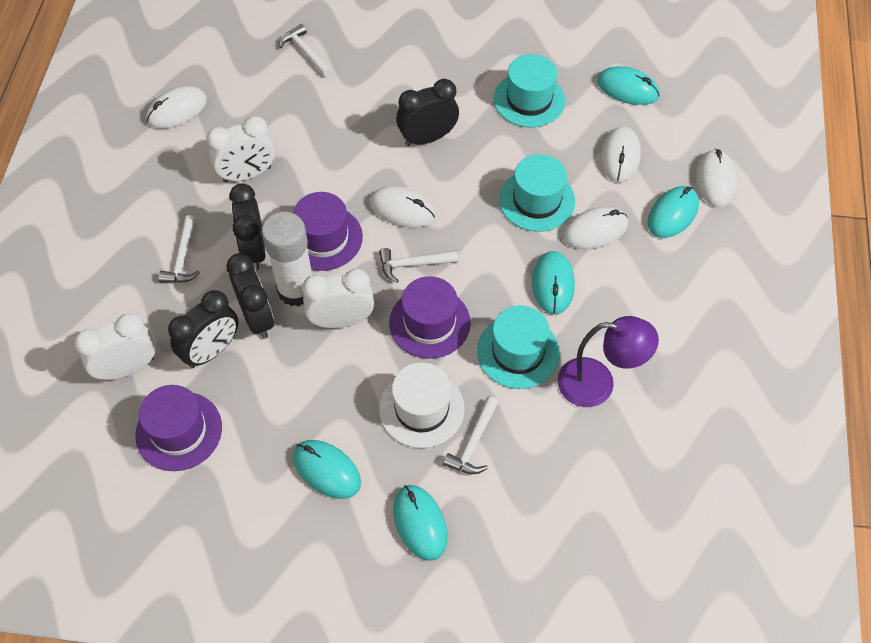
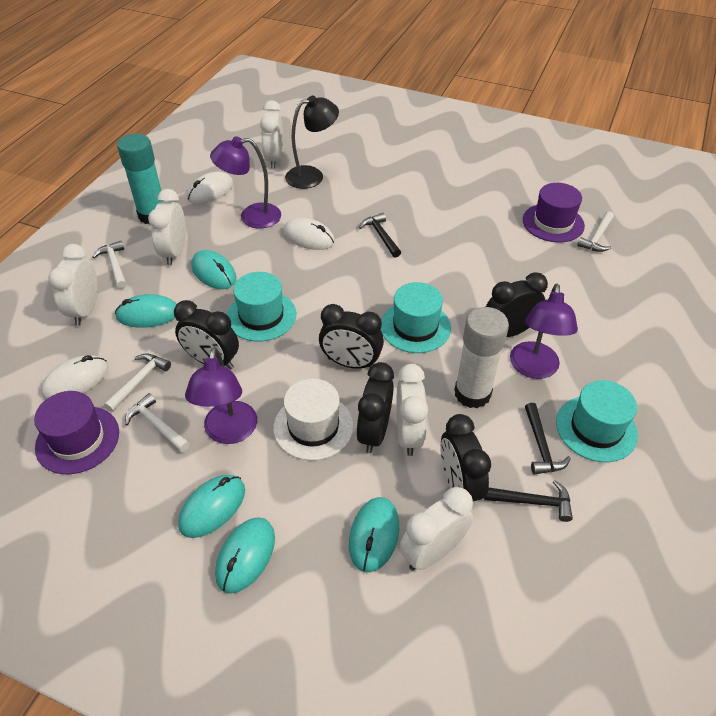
black clock: [168,290,238,368] [226,253,274,339] [229,183,265,271] [396,79,459,146] = 4 -> [174,300,239,370] [319,304,384,369] [356,362,394,453] [440,414,491,501] [486,272,548,337] = 5
black hammer: none = 0 -> [359,213,401,258] [484,480,573,522] [525,403,571,475] = 3
black lamp: none = 0 -> [285,96,339,189] = 1
purple hat: [135,385,222,471] [293,192,363,271] [389,276,471,359] = 3 -> [34,391,119,474] [523,183,585,242] = 2
purple lamp: [558,316,659,407] = 1 -> [185,347,257,444] [210,136,281,228] [510,284,578,379] = 3
turquoise glue stick: none = 0 -> [117,134,164,224] = 1
white clock: [74,313,156,380] [206,116,275,182] [302,269,374,328] = 3 -> [49,244,97,326] [148,189,186,265] [260,100,283,169] [396,364,428,456] [400,487,473,571] = 5
white mouse: [146,86,207,129] [370,186,435,228] [563,207,628,249] [601,126,641,182] [696,149,737,207] = 5 -> [41,355,109,399] [187,171,233,204] [283,218,335,250] = 3

